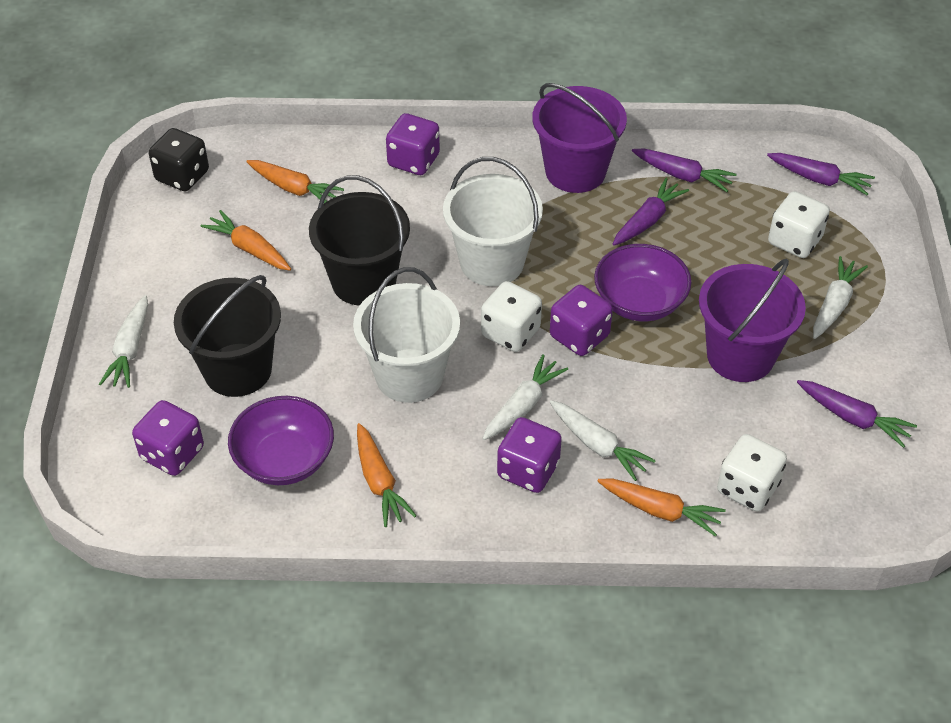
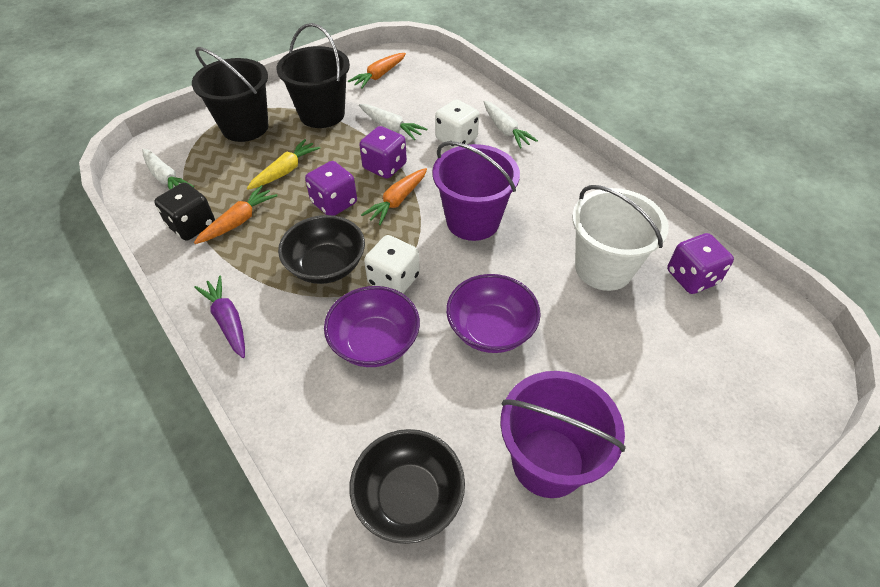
black bowl: none = 0 -> [278,215,365,284] [350,429,465,544] = 2
orange carrot: [200,210,291,271] [246,160,344,203] [357,423,417,527] [597,478,726,537] = 4 -> [194,185,278,244] [348,53,406,89] [361,168,427,225] = 3
purple carrot: [613,178,689,246] [632,149,737,192] [767,153,875,195] [797,380,917,448] = 4 -> [194,276,245,358] = 1
purple dice: [132,400,204,476] [386,113,440,175] [497,417,562,493] [550,285,613,356] = 4 -> [305,161,357,216] [359,126,407,179] [667,233,734,294] = 3
white bucket: [353,267,460,403] [443,157,543,286] = 2 -> [572,185,669,291] = 1
white carrot: [99,295,148,388] [482,354,568,440] [550,400,656,481] [813,256,868,339] = 4 -> [142,149,194,190] [359,104,427,140] [484,101,538,148] = 3
white dice: [481,281,542,352] [717,434,787,511] [768,191,830,258] = 3 -> [364,235,420,293] [435,99,479,148] = 2
yellow carrot: none = 0 -> [247,139,321,190] = 1

